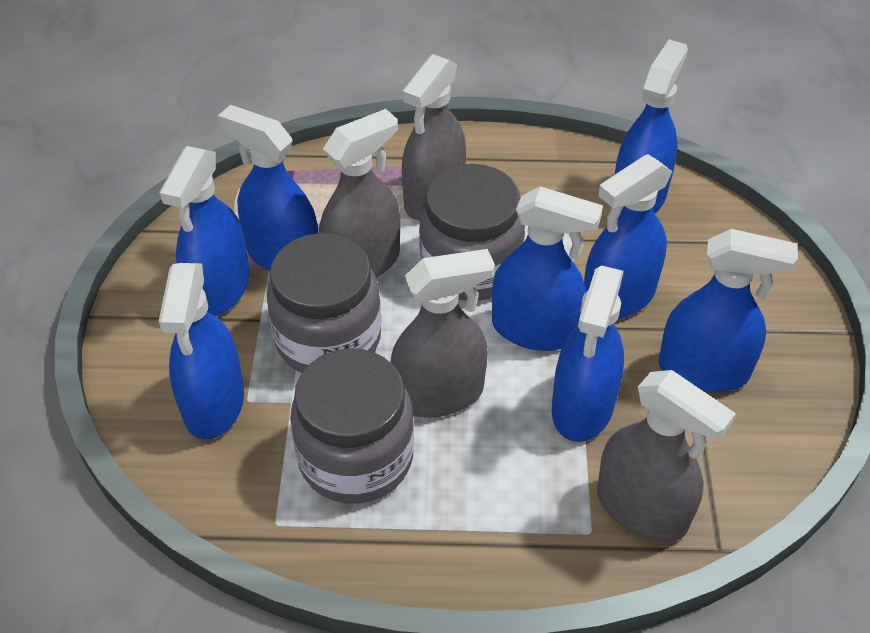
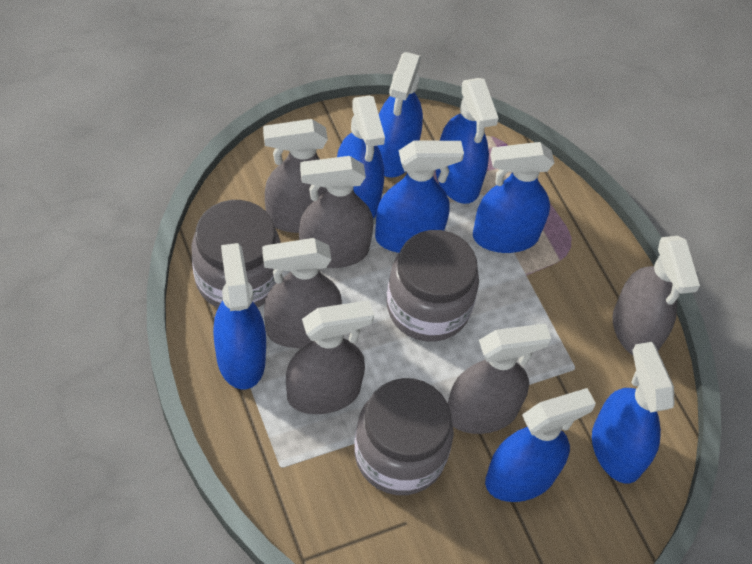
grey spray bottle: [319,109,400,278] [390,249,495,418] [402,54,466,220] [597,370,736,542] = 4 -> [262,238,342,348] [263,119,328,233] [286,300,374,414] [299,156,373,268] [448,323,551,434] [613,236,700,355] = 6

